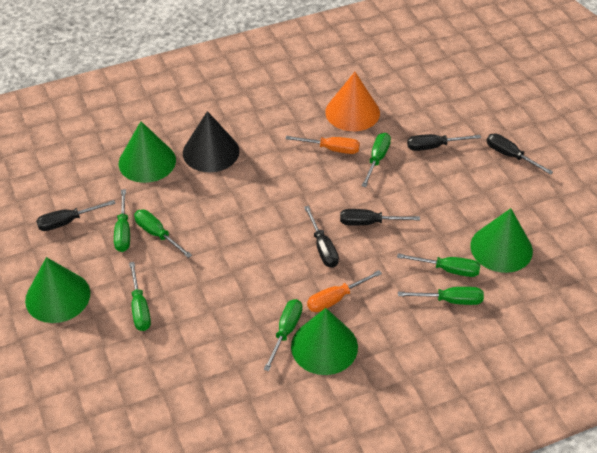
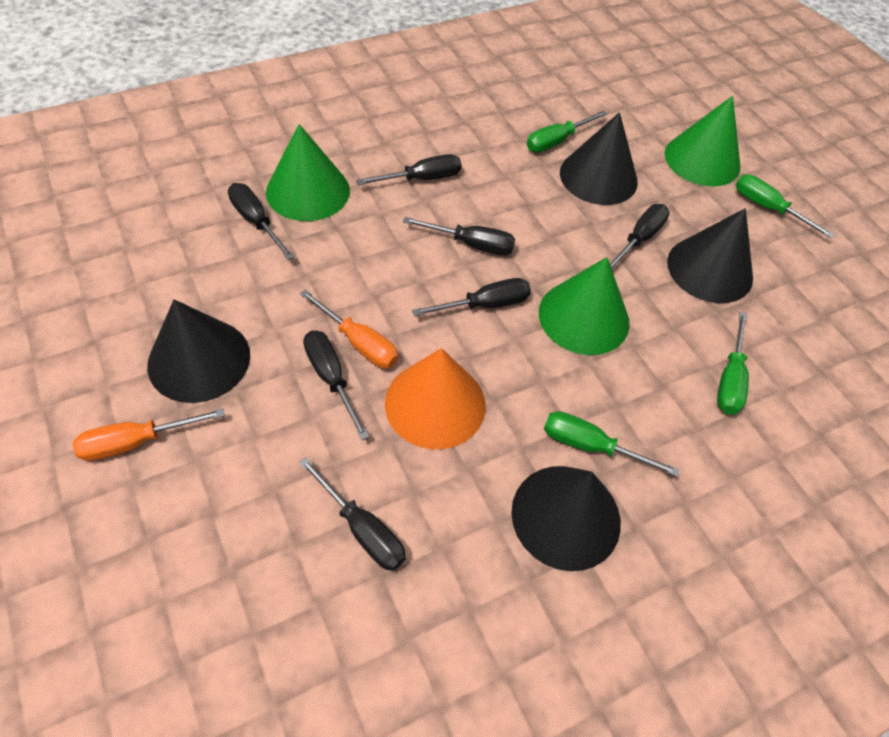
black cone: [183,111,240,173] = 1 -> [147,299,250,403] [511,466,621,571] [560,112,638,205] [667,208,753,303] = 4
black screwdriver: [36,200,116,231] [304,206,339,268] [340,209,420,226] [407,134,481,151] [487,134,553,175] = 5 -> [228,183,295,260] [299,457,406,571] [303,331,370,440] [356,154,461,185] [403,217,515,255] [412,278,531,317] [610,204,670,270] = 7
green cone: [25,257,90,323] [119,121,176,183] [291,308,358,375] [471,208,533,273] = 4 -> [266,124,350,221] [539,257,630,355] [665,96,740,187] = 3
green screwdriver: [114,189,130,252] [129,262,151,331] [134,210,192,258] [264,299,302,371] [362,133,391,187] [397,254,480,277] [398,287,484,305] = 7 -> [527,110,607,152] [544,411,680,477] [717,312,749,414] [736,174,835,238] = 4

